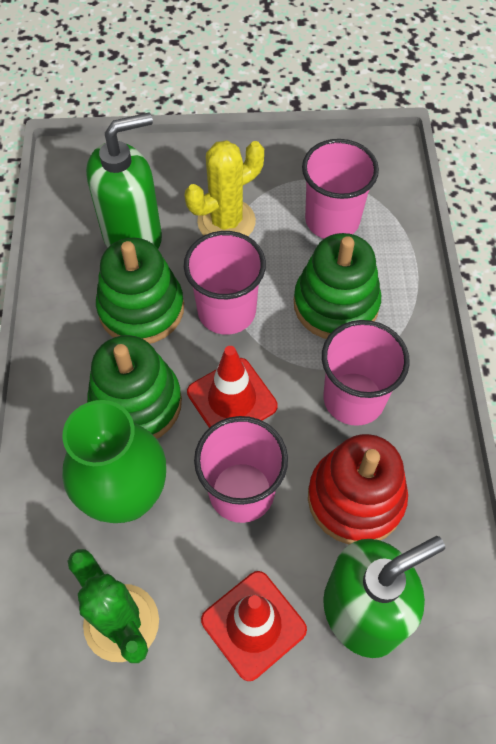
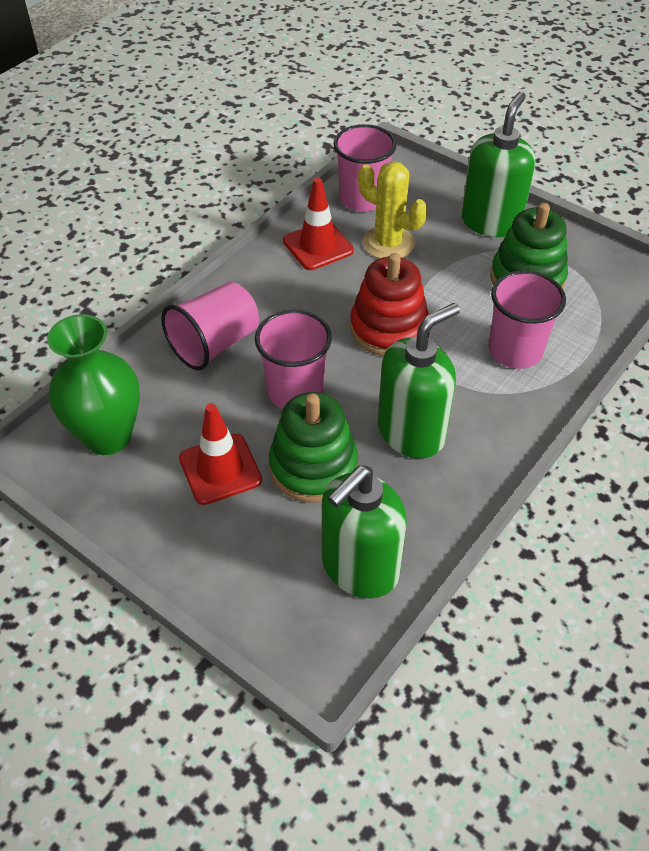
green cactus: [68,549,159,663] = 1 -> none = 0
green soap dispenser: [86,112,162,249] [323,536,445,658] = 2 -> [322,466,407,598] [378,303,460,458] [461,92,536,237] = 3
green stacking toy: [87,335,182,439] [96,238,184,344] [294,233,381,339] = 3 -> [269,392,358,503] [490,203,568,289] = 2

